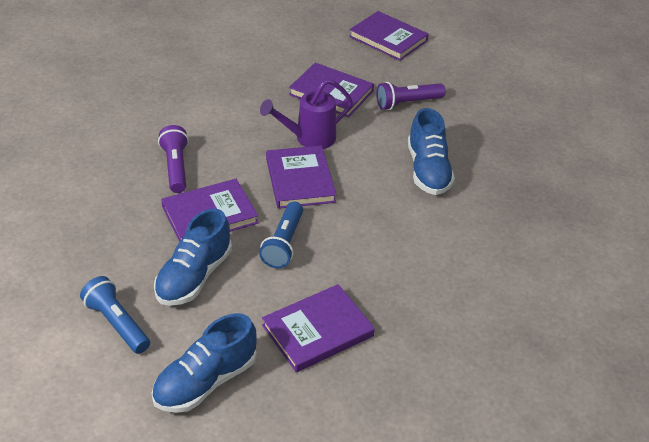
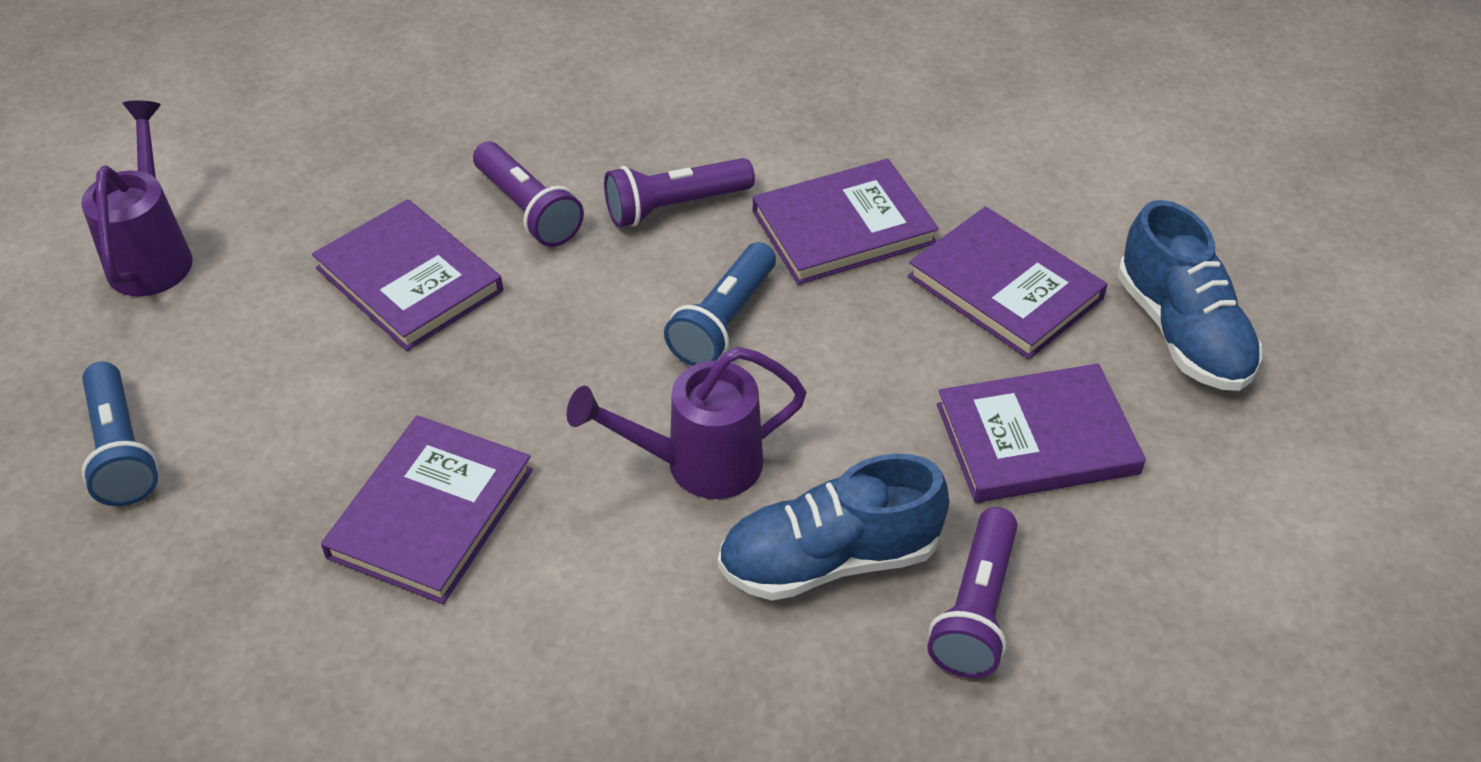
blue shoe: [151,313,257,413] [154,208,232,306] [408,108,455,195] = 3 -> [718,454,949,601] [1118,200,1262,391] = 2
purple flashlight: [158,125,189,193] [376,82,445,110] = 2 -> [473,142,584,247] [604,158,755,227] [928,507,1017,678] = 3
purple watering can: [260,79,353,149] = 1 -> [81,100,193,296] [567,347,807,499] = 2

